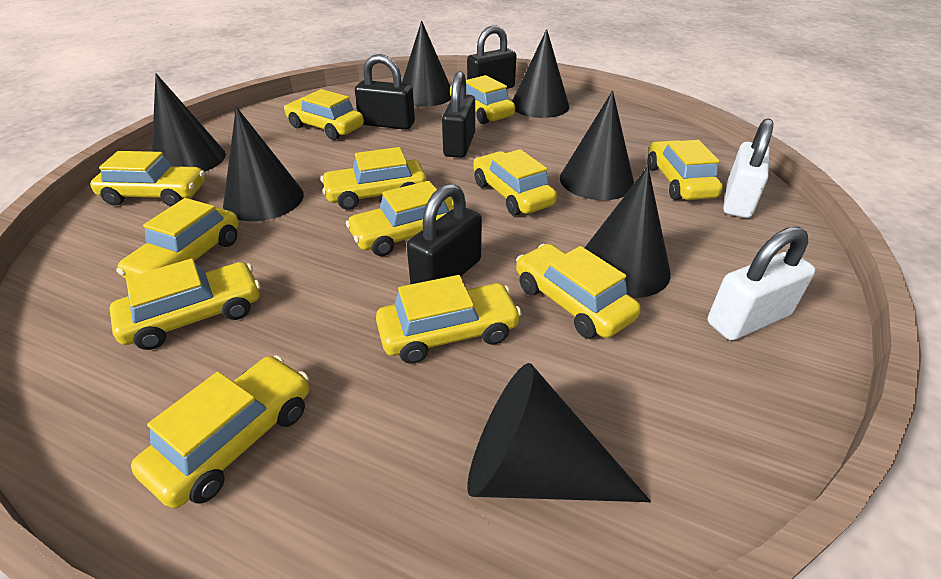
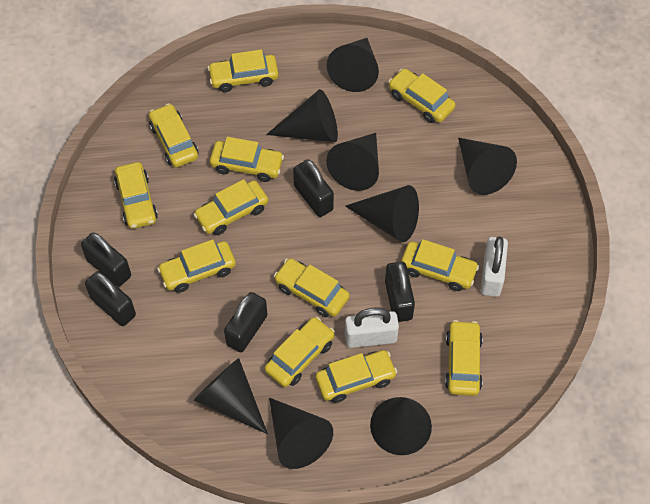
black cone: [152,73,226,172] [223,107,304,221] [402,21,451,107] [467,363,651,502] [512,29,569,118] [560,91,634,200] [585,166,671,298] = 7 -> [194,358,268,434] [266,89,338,142] [269,398,333,469] [326,38,379,92] [326,133,379,191] [345,185,419,242] [370,397,432,455] [458,138,517,195] = 8
black padlock: [355,54,415,130] [407,183,482,284] [442,71,475,158] [467,25,516,89] = 4 -> [81,232,131,287] [85,271,136,326] [224,292,268,352] [293,159,334,217] [385,262,415,322] = 5

